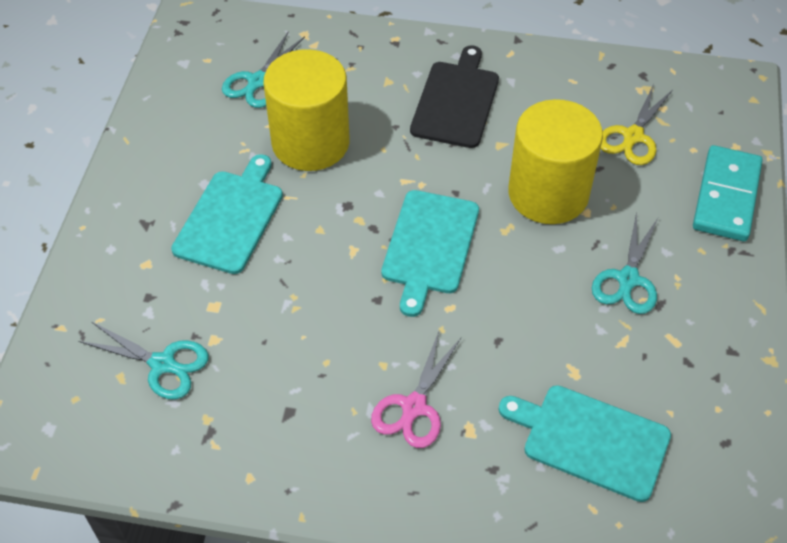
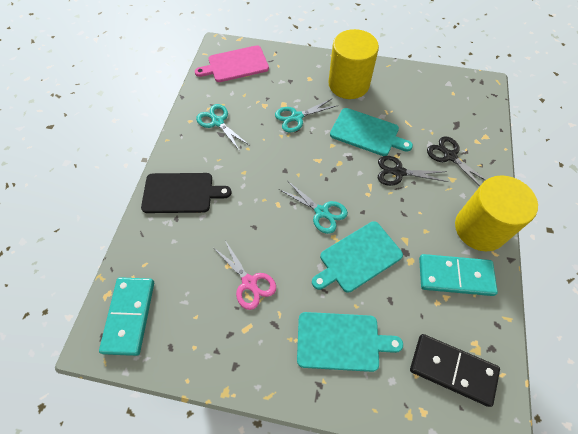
black domino: none = 0 -> [410,334,500,407] = 1
black scissors: none = 0 -> [378,156,448,186] [427,136,487,186] = 2
pink cutting board: none = 0 -> [195,45,269,82] = 1
turquoise domino: [693,145,763,241] = 1 -> [99,277,154,356] [419,254,498,296] = 2
yellow scissors: [601,84,673,165] = 1 -> none = 0

